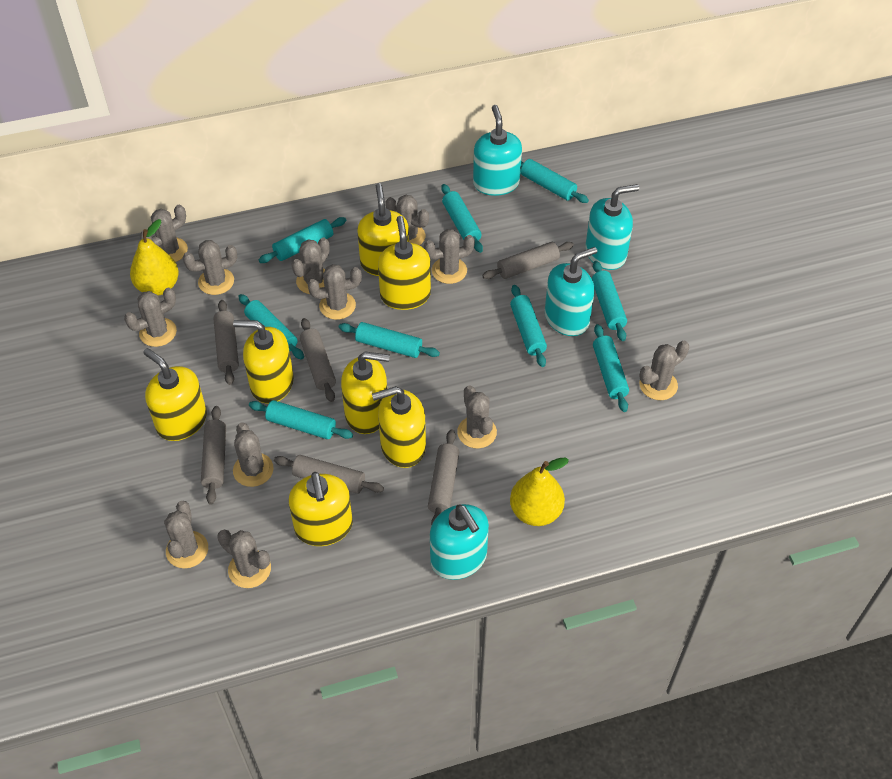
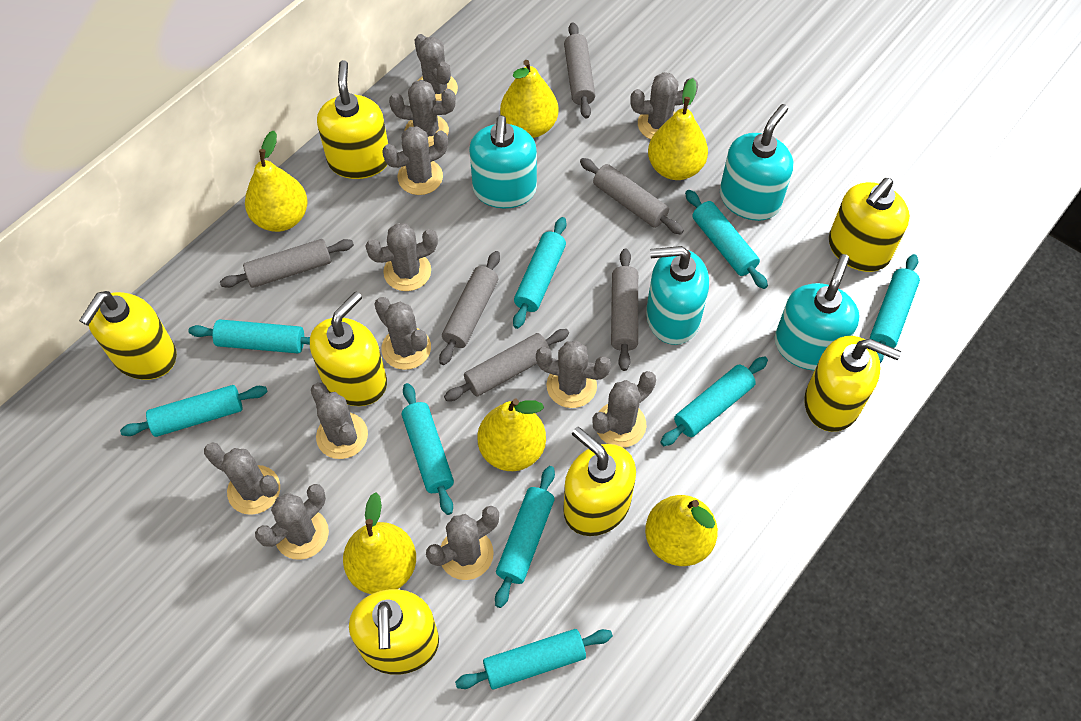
yellow pear: [130,219,179,296] [510,458,569,526] = 2 -> [245,131,308,232] [343,493,416,594] [477,398,546,471] [500,60,559,138] [645,495,718,566] [648,78,708,180] = 6

